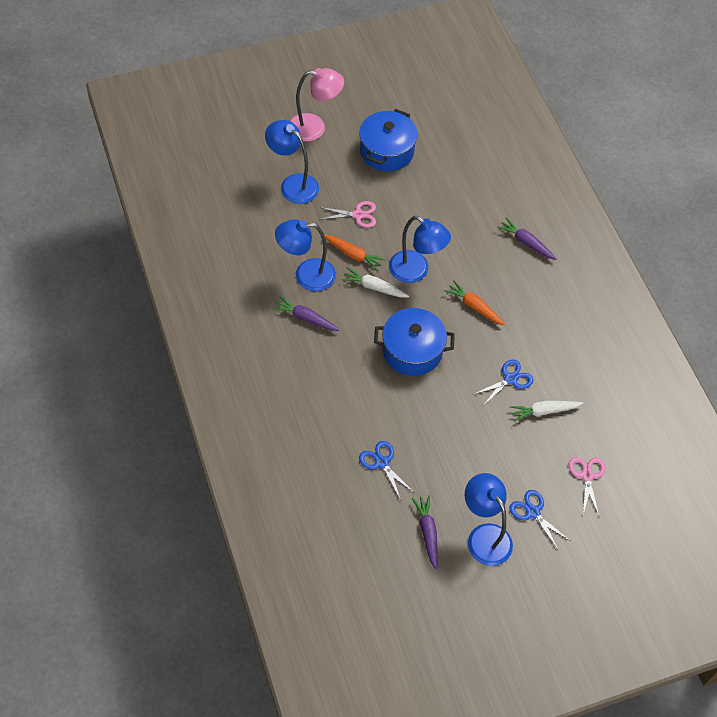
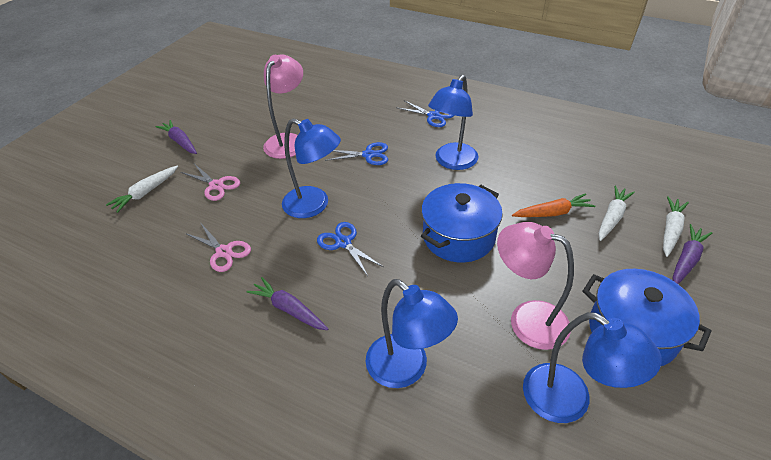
orange carrot: [324,235,386,271] [444,281,505,325] = 2 -> [512,193,595,217] = 1
pink lamp: [290,68,344,142] = 1 -> [263,54,303,159] [497,222,574,350] = 2
white carrot: [341,267,409,298] [510,401,583,422] = 2 -> [106,166,178,213] [599,186,635,241] [663,196,689,257] = 3

